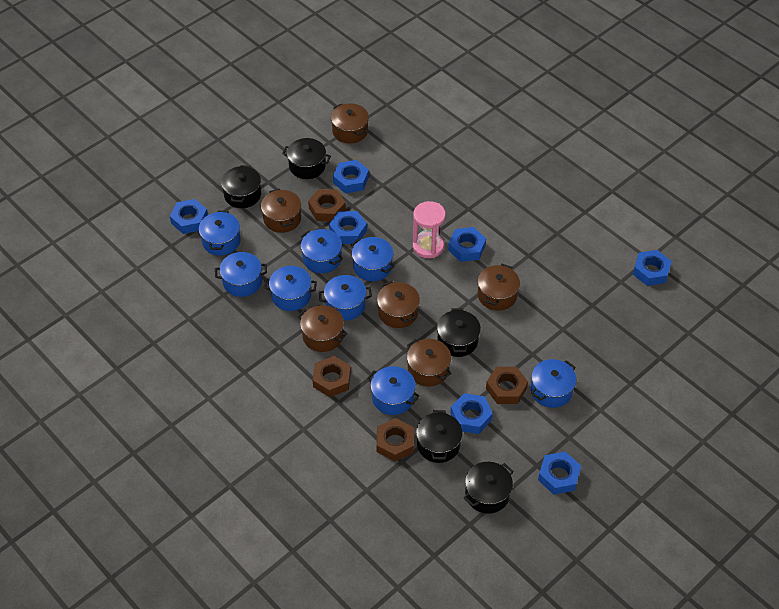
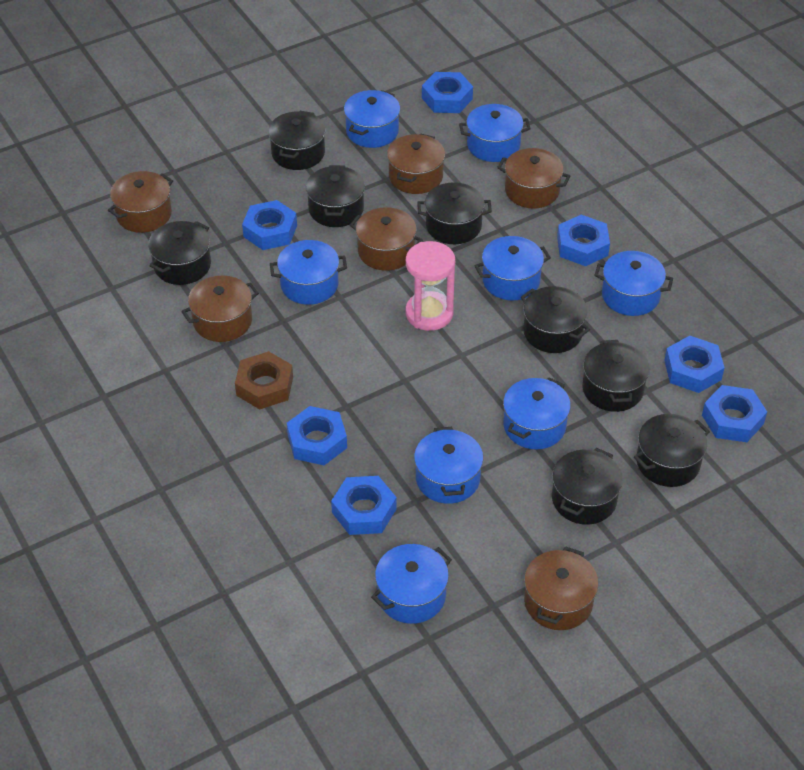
black pot: [221,165,261,208] [282,138,331,179] [416,410,463,463] [437,308,481,357] [464,462,513,514] = 5 -> [148,221,211,285] [268,111,326,170] [306,165,365,227] [417,182,492,244] [521,286,590,353] [552,448,623,525] [582,340,650,412] [634,414,710,487] = 8
brown nut: [308,189,346,221] [313,356,351,397] [376,418,414,461] [486,367,528,404] = 4 -> [235,351,293,410] = 1

